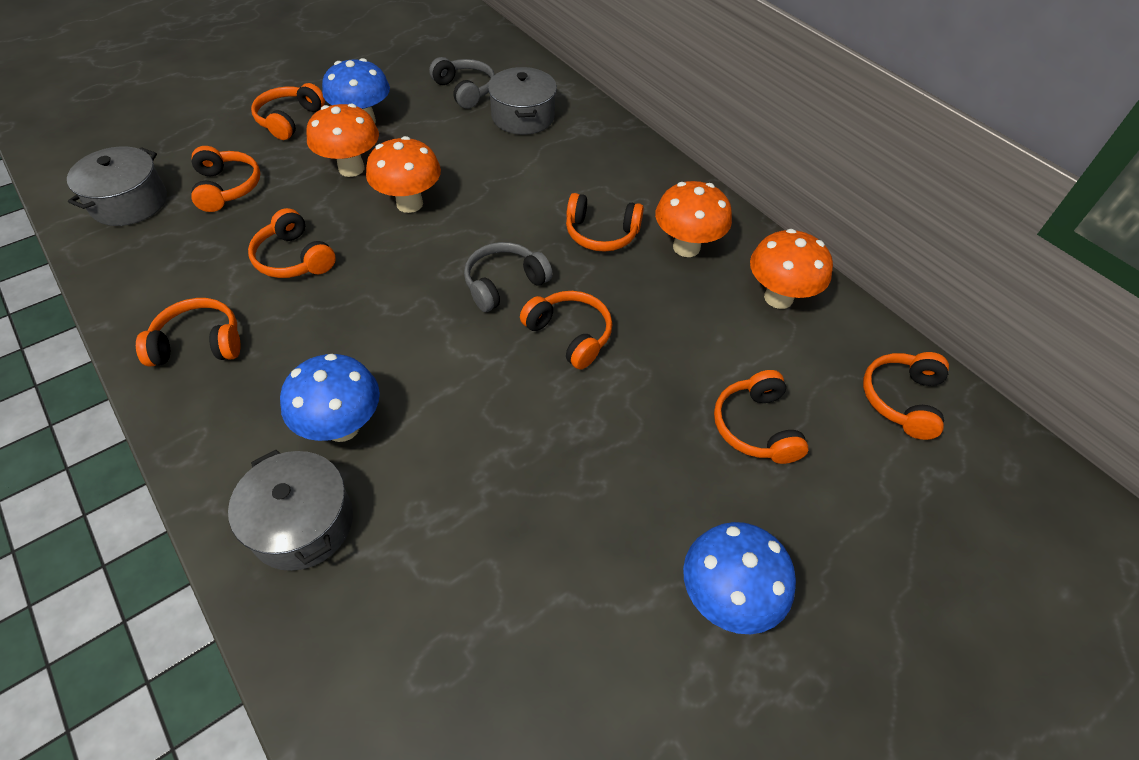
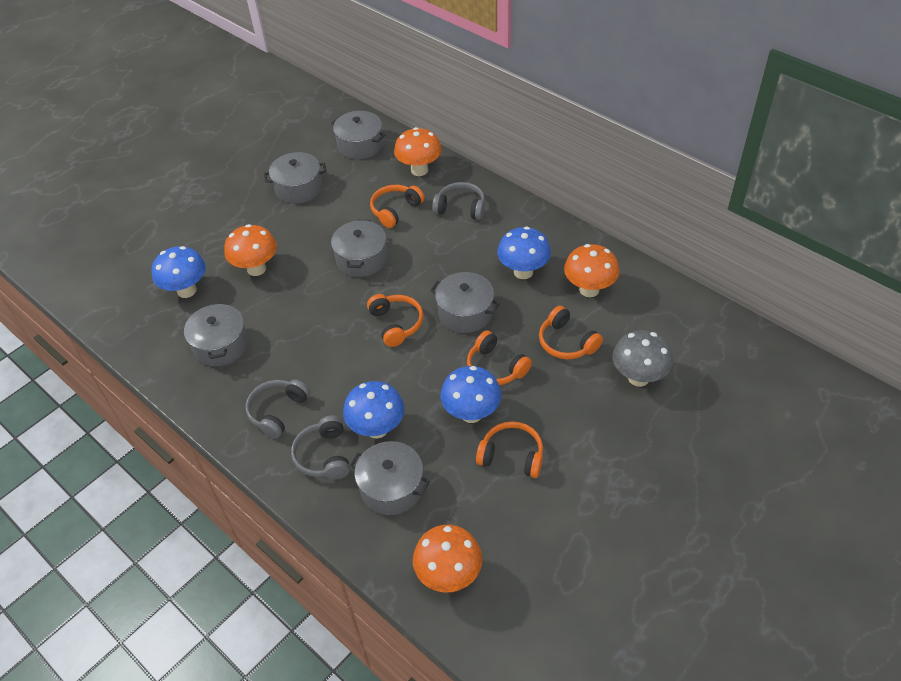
blue mushroom: [280,354,380,442] [322,58,390,123] [683,522,796,634] = 3 -> [152,246,206,298] [343,381,404,439] [440,366,501,423] [497,227,551,279] = 4
grey headphones: [429,57,495,109] [464,242,553,312] = 2 -> [245,380,310,439] [291,415,350,479] [432,182,485,220] = 3
grey mushroom: none = 0 -> [612,330,673,387] = 1
grey pot: [67,146,167,226] [228,450,353,571] [488,67,557,135] = 3 -> [184,302,248,366] [264,152,326,204] [331,111,385,159] [331,220,387,277] [349,441,430,515] [430,272,500,333] = 6
orange headphones: [136,298,241,366] [191,146,260,212] [248,208,336,278] [251,83,325,140] [520,291,612,370] [566,193,644,252] [714,370,809,464] [863,352,949,440] = 8 -> [367,294,423,347] [370,185,425,228] [467,330,532,385] [476,421,543,478] [539,306,603,359] = 5

